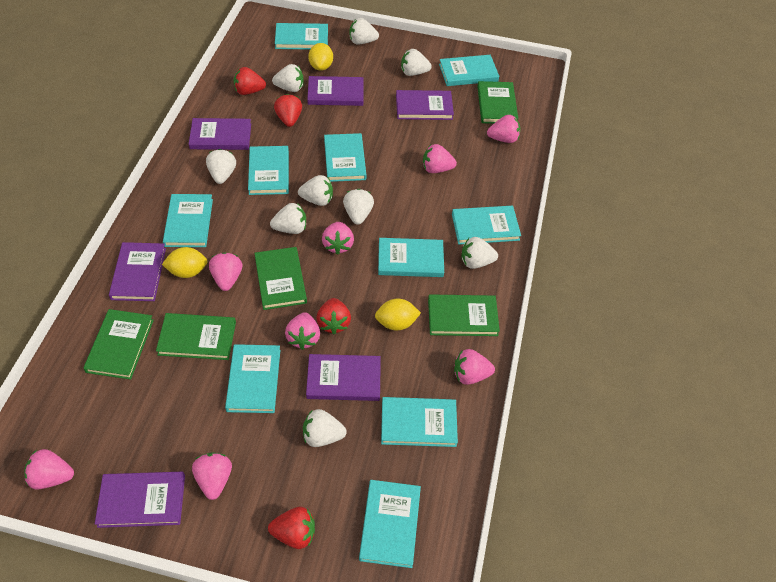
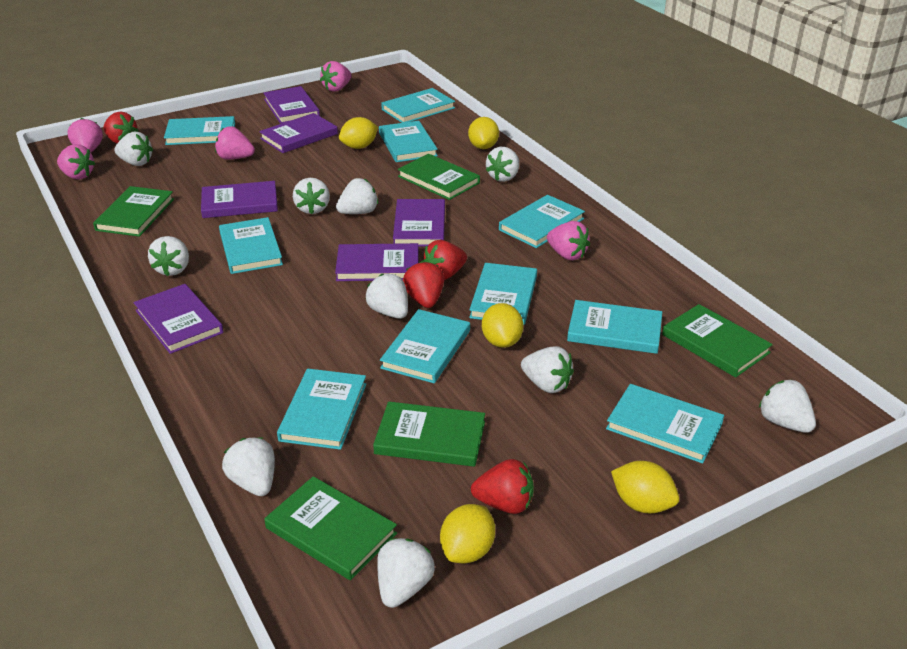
pink strawberry: [24,449,74,490] [192,452,232,500] [209,253,242,291] [285,312,320,350] [322,222,354,255] [423,144,457,173] [454,349,495,385] [487,115,520,143] = 8 -> [57,144,95,179] [68,118,103,152] [215,126,255,160] [320,61,352,92] [547,221,590,260] = 5
white strawberry: [206,149,236,184] [270,203,306,234] [272,64,304,92] [298,175,333,206] [303,409,347,447] [343,189,374,225] [349,18,379,44] [401,49,432,76] [462,237,498,269] = 9 -> [114,132,153,166] [148,236,189,276] [222,438,275,496] [293,178,330,214] [336,178,378,214] [366,274,408,319] [377,538,435,608] [486,147,519,182] [521,346,574,393] [759,380,816,433] = 10
yellow lemon: [162,247,208,278] [308,43,333,71] [375,299,421,330] = 3 -> [339,117,378,149] [440,504,495,563] [468,117,499,149] [482,303,523,348] [611,461,679,513] = 5

